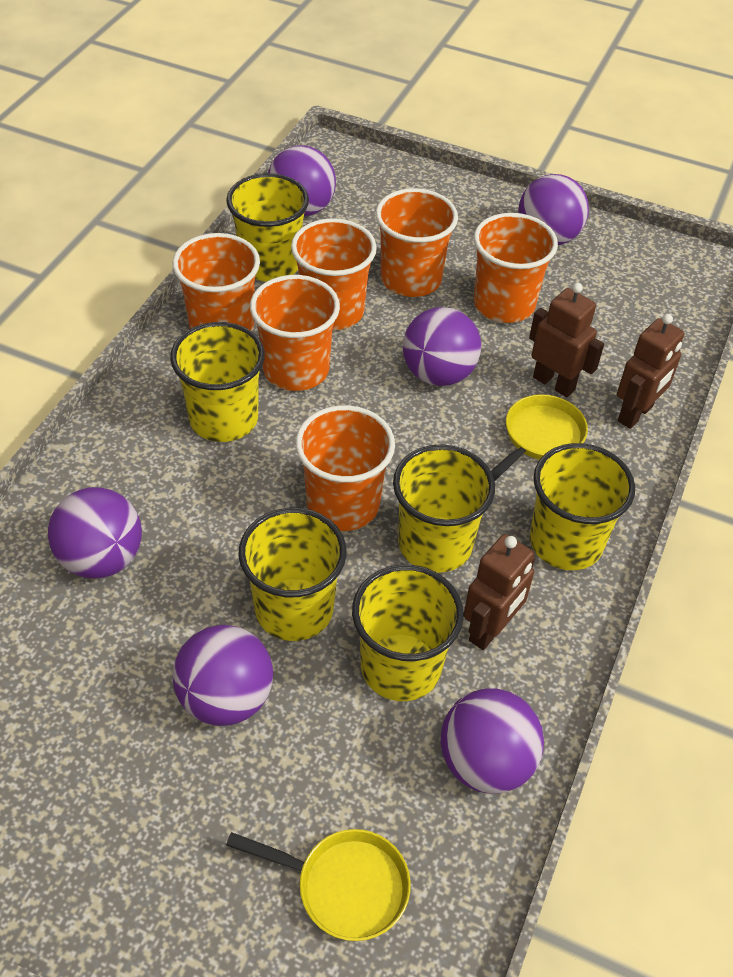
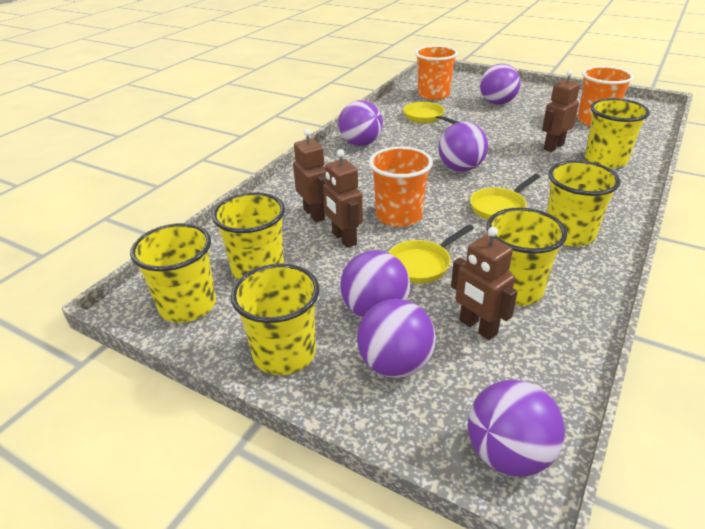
brown robot: [464,534,535,650] [529,283,604,397] [617,314,684,429] = 3 -> [293,129,326,222] [323,149,363,248] [451,227,518,340] [542,70,580,152] = 4
orange cup: [172,233,260,331] [250,275,340,391] [291,218,377,330] [295,405,395,531] [376,188,458,297] [474,213,558,323] = 6 -> [369,146,433,227] [415,45,458,100] [577,66,634,126] = 3
yellow pan: [226,829,411,941] [491,394,588,482] = 2 -> [388,224,474,283] [403,102,459,124] [470,174,540,220] = 3

